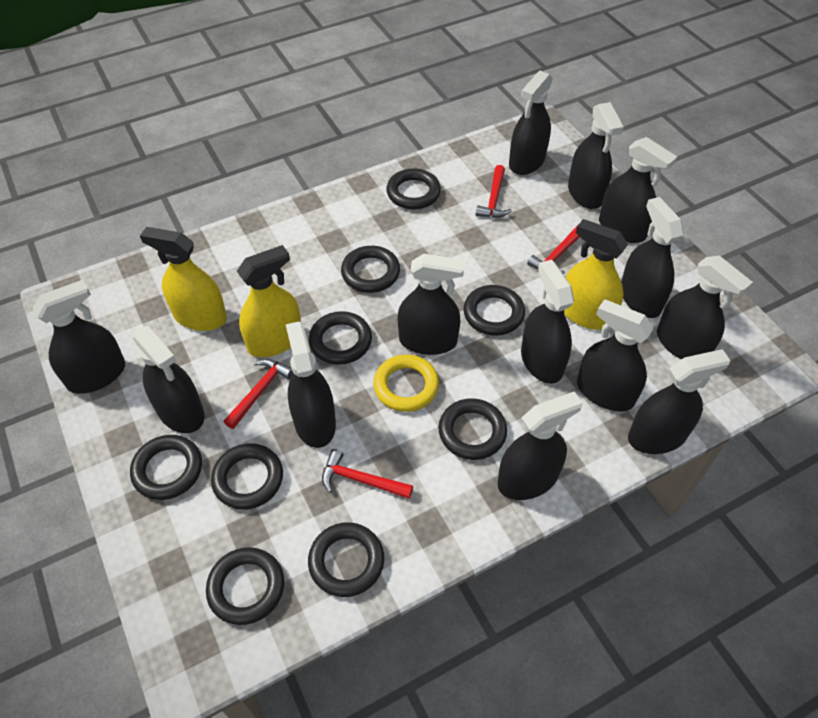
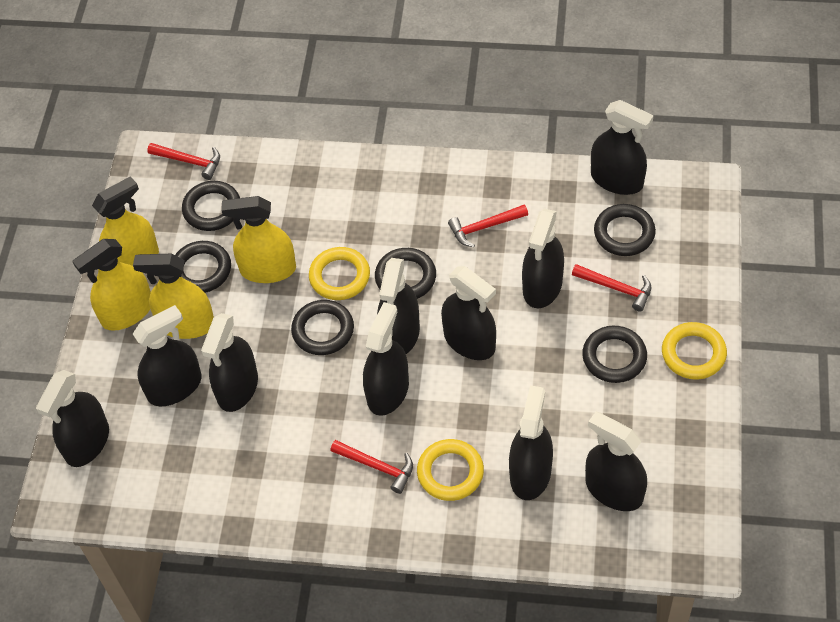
black ring: [130,435,202,500] [206,547,284,625] [211,443,283,510] [308,522,384,597] [309,311,372,365] [341,246,400,293] [386,168,441,209] [438,398,507,460] [463,285,525,336] = 9 -> [175,241,231,293] [182,181,240,231] [291,300,354,355] [375,248,436,299] [582,326,647,383] [594,204,656,256] = 6
black spray bottle: [33,280,125,394] [132,326,204,433] [286,321,336,448] [397,254,465,355] [498,391,583,500] [509,71,553,175] [521,260,574,384] [568,102,624,209] [577,299,654,411] [599,137,677,243] [621,197,684,318] [628,349,731,454] [657,256,753,360] = 13 -> [36,370,109,467] [133,305,202,406] [201,313,258,412] [363,302,409,416] [377,258,420,354] [441,266,496,360] [509,385,553,500] [522,209,564,308] [585,412,647,511] [591,100,654,195] = 10
yellow ring: [373,354,439,412] = 1 -> [309,247,370,300] [417,439,484,501] [662,322,727,380] = 3
yellow spray bottle: [140,227,227,331] [237,245,301,357] [564,219,628,330] = 3 -> [72,239,151,331] [92,176,159,266] [133,254,214,339] [221,196,296,283] = 4

